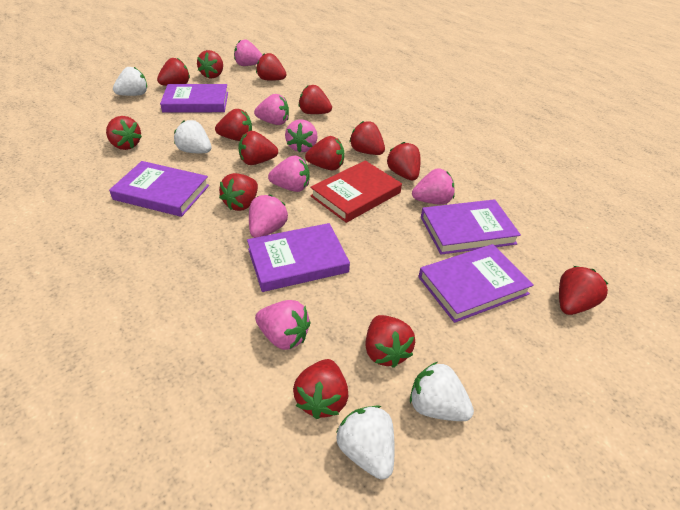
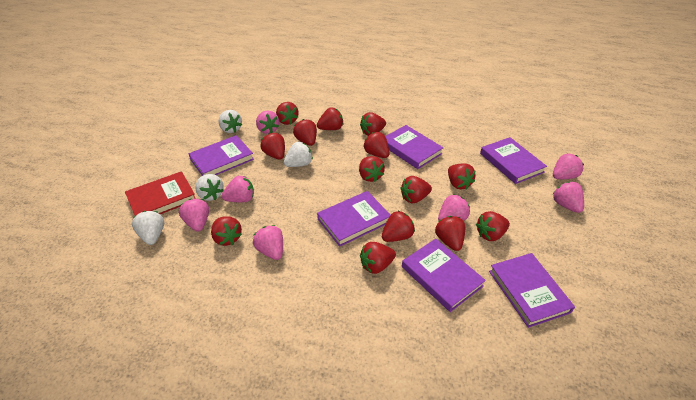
purple book: [109,161,209,217] [160,84,228,113] [247,223,350,292] [418,244,534,323] [421,199,521,255] = 5 -> [188,135,254,176] [317,191,390,247] [385,125,444,169] [402,239,486,312] [480,137,547,184] [489,253,575,328] = 6

